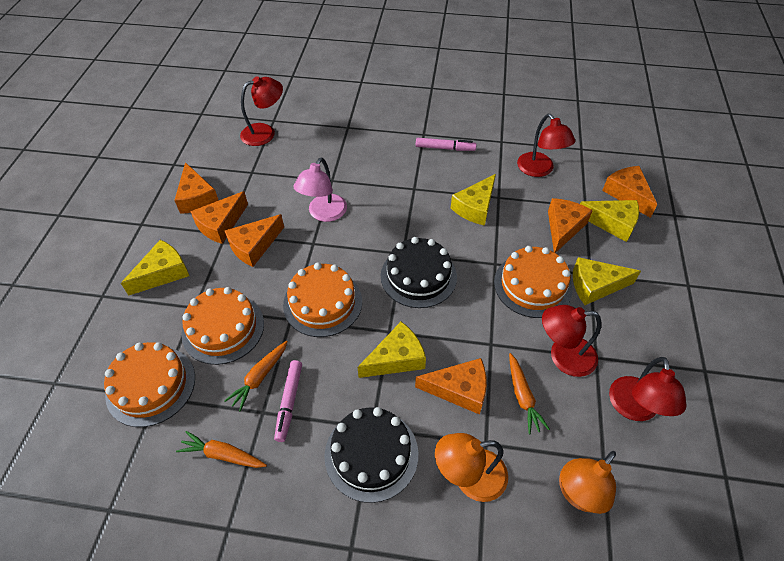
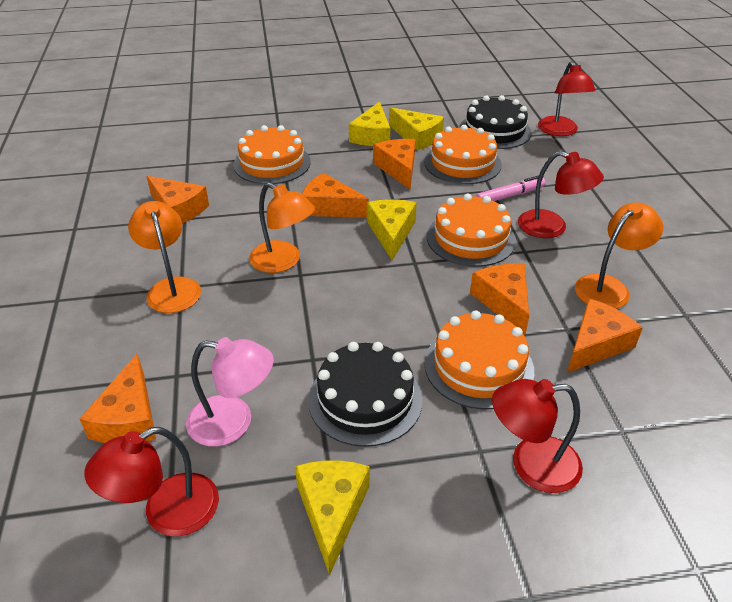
orange carrot: [176,431,267,468] [224,341,288,412] [509,353,550,434] = 3 -> none = 0
orange lamp: [435,433,508,502] [559,451,616,514] = 2 -> [128,201,201,313] [249,182,315,273] [575,202,663,309] = 3
pink marker: [274,360,302,442] [416,138,477,151] = 2 -> [475,175,546,201] = 1
yellow cheese: [121,240,189,295] [357,322,426,378] [451,174,496,226] [573,257,641,305] [580,200,639,242] = 5 -> [295,461,370,575] [349,101,390,146] [367,199,417,261] [389,107,444,150] = 4

